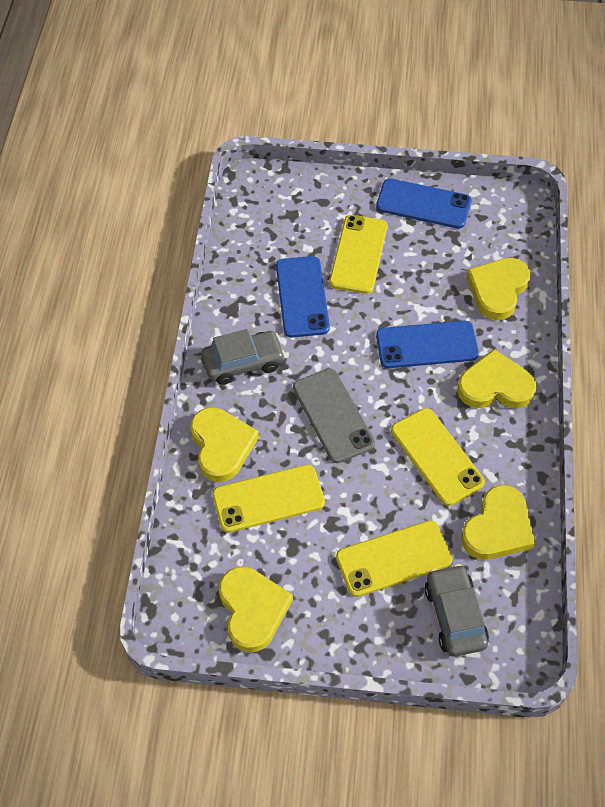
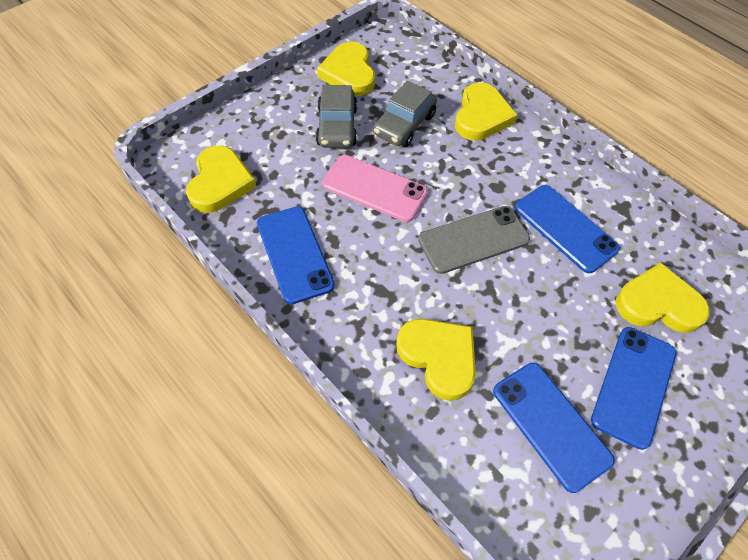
blue phone: [276,256,330,337] [376,178,471,229] [376,321,479,368] = 3 -> [257,206,335,304] [493,363,615,493] [515,185,620,273] [591,327,676,450] = 4
pink phone: none = 0 -> [322,155,428,222] = 1
yellow phone: [213,465,325,533] [329,215,387,294] [336,520,453,597] [391,408,485,506] = 4 -> none = 0

